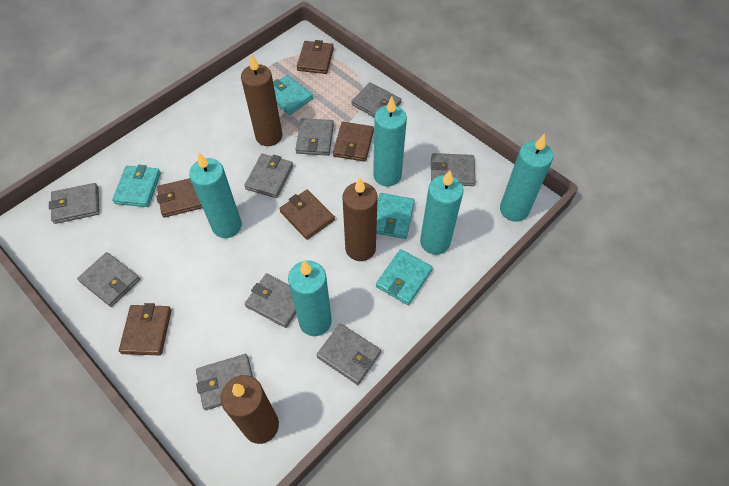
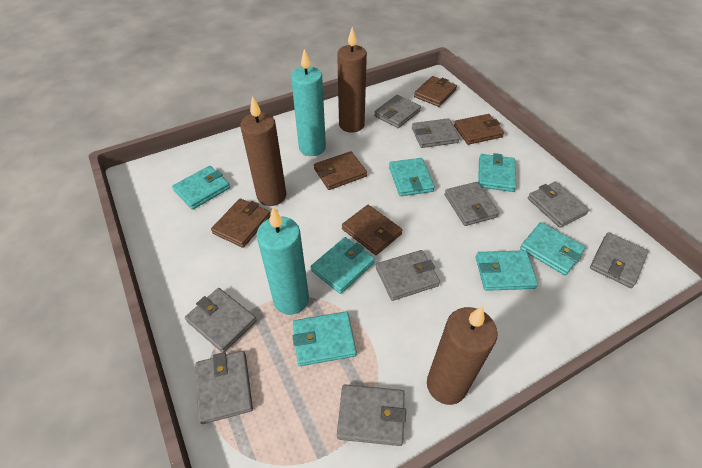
turquoise candle: [189,152,242,238] [288,261,332,336] [373,96,407,186] [420,170,463,255] [500,134,553,222] = 5 -> [257,207,309,315] [291,49,326,156] = 2
turquoise wallet: [112,165,161,207] [273,75,313,115] [376,193,415,239] [376,249,433,305] = 4 -> [172,166,230,210] [293,311,356,366] [311,237,375,294] [389,158,435,196] [476,250,538,291] [478,153,516,192] [520,222,586,275] = 7

